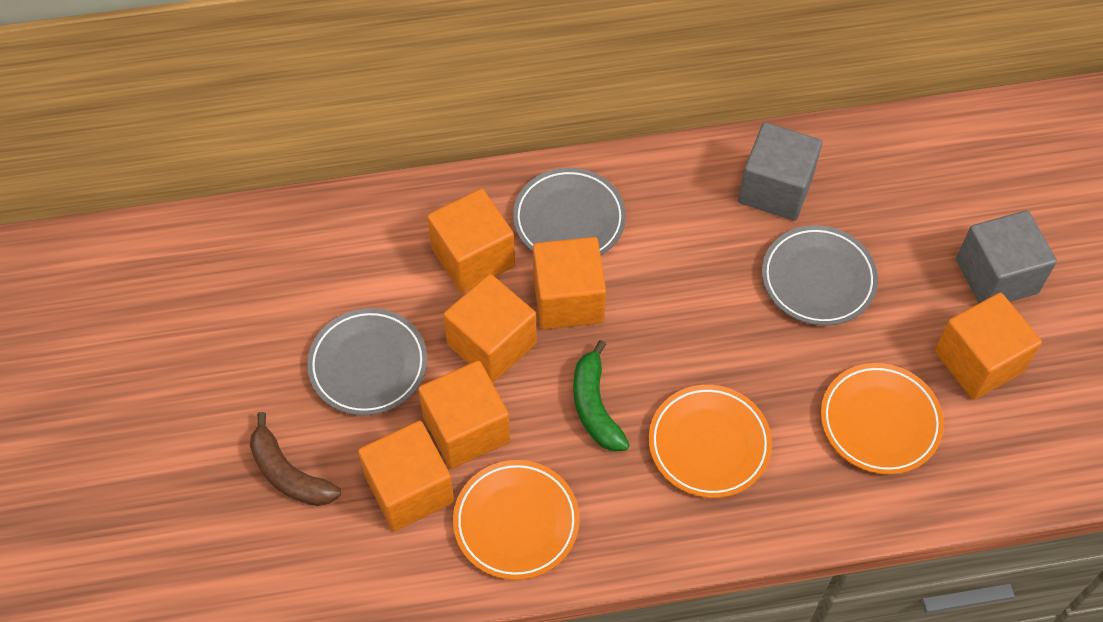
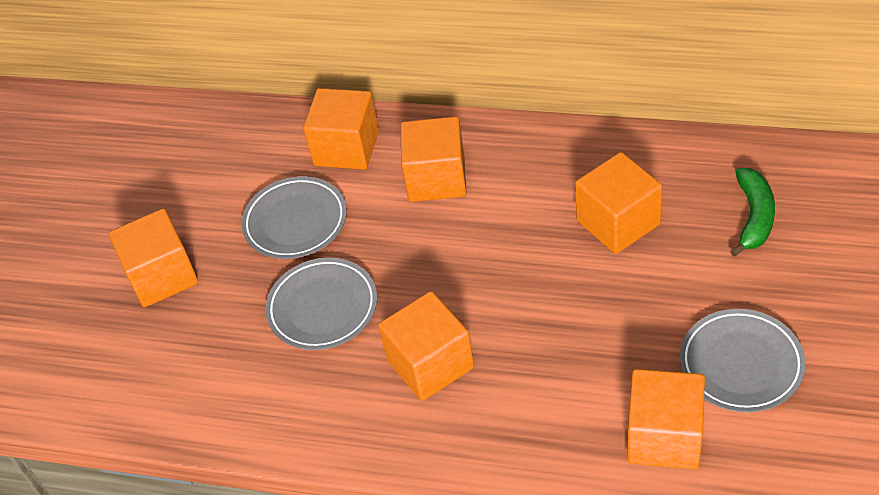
brown banana: [250,412,341,506] = 1 -> none = 0
grey cube: [738,122,822,221] [956,210,1057,303] = 2 -> none = 0
orange plate: [453,460,580,580] [649,385,772,498] [821,363,944,475] = 3 -> none = 0

